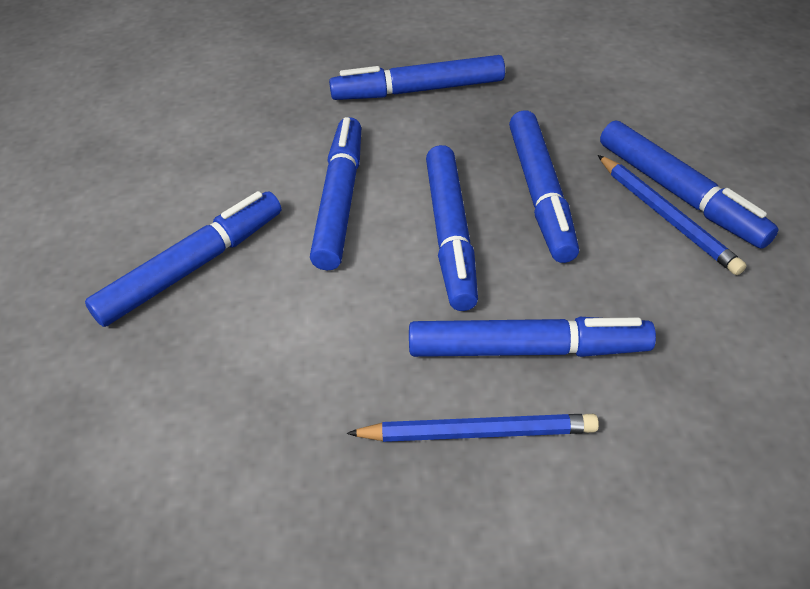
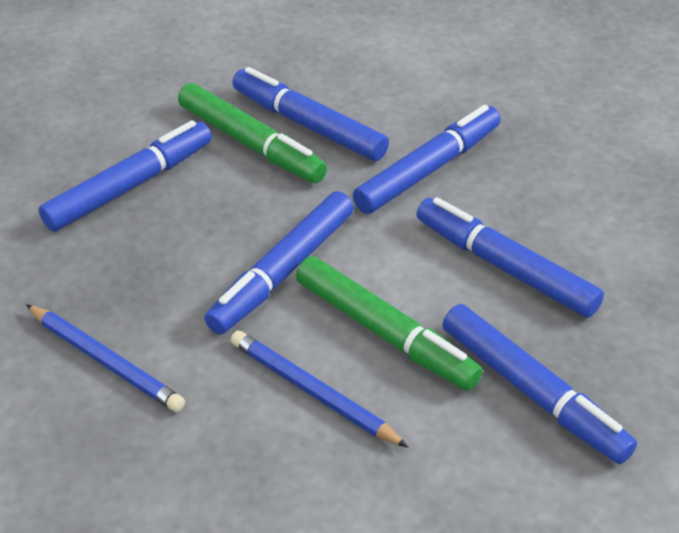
blue marker: [85,191,281,327] [310,117,361,270] [329,55,505,100] [409,317,656,357] [426,145,478,311] [509,110,579,263] [600,121,779,249] = 7 -> [39,120,212,231] [204,191,354,334] [232,67,389,161] [353,105,501,214] [416,197,604,318] [442,304,637,464] = 6
green marker: none = 0 -> [178,83,327,183] [296,256,483,391] = 2

